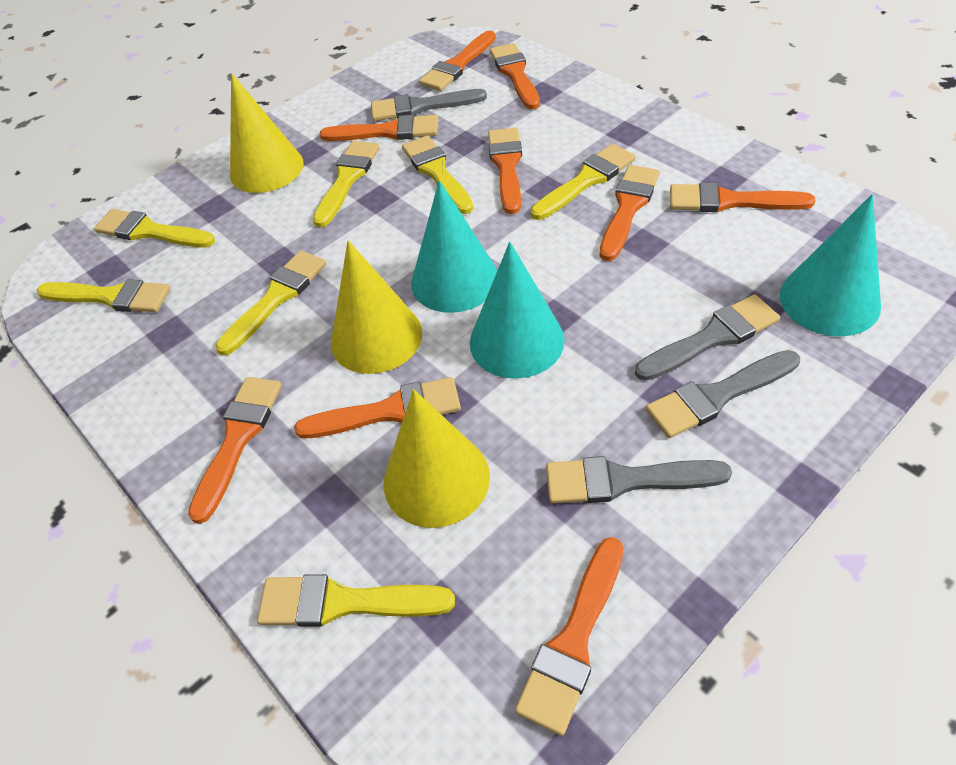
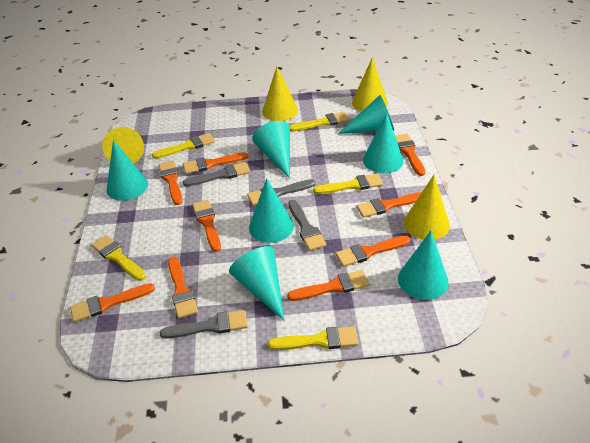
turquoise cone: [411,180,497,313] [470,242,565,379] [780,194,881,337] = 3 -> [106,140,148,201] [229,246,285,321] [249,178,294,243] [252,121,290,179] [338,95,394,134] [363,113,404,173] [398,231,449,300] = 7
yellow brush: [37,279,171,312] [94,209,215,248] [215,250,327,355] [257,574,455,627] [313,141,380,227] [402,135,474,214] [531,144,636,220] = 7 -> [91,235,146,281] [152,133,215,159] [268,326,358,350] [290,112,349,131] [313,174,383,194] = 5
yellow cone: [230,73,304,193] [331,240,422,374] [384,389,490,528] = 3 -> [102,127,144,164] [262,67,298,121] [352,57,388,111] [404,175,450,240] = 4

